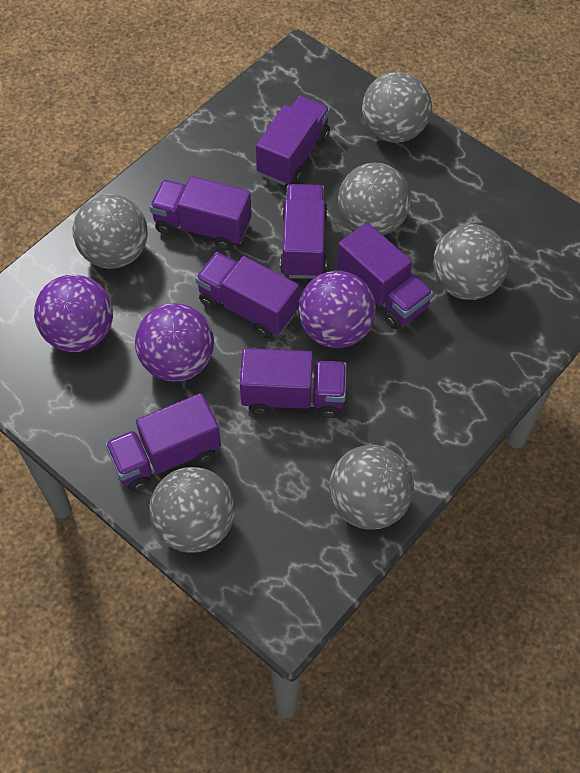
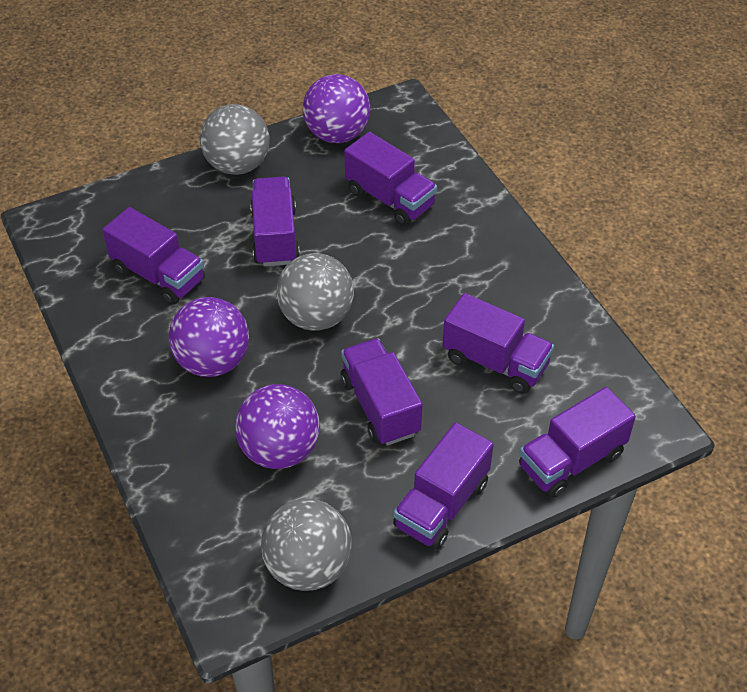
grey ball: [73,194,148,269] [149,467,235,553] [329,445,414,530] [338,163,411,235] [362,71,432,143] [433,224,509,300] = 6 -> [200,104,270,175] [261,499,352,591] [276,253,354,331] = 3

